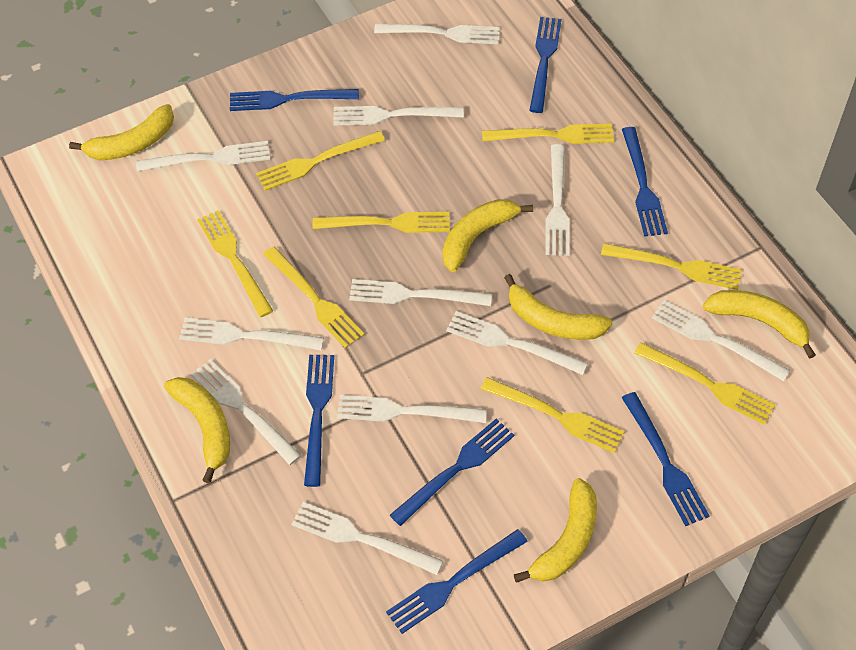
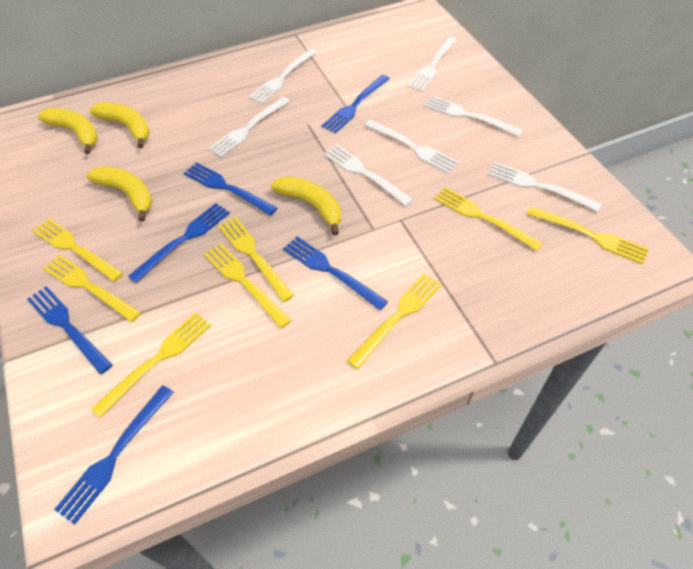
blue fork: [230,89,359,111] [304,355,334,487] [386,529,528,634] [390,419,514,526] [529,17,562,113] [622,127,668,237] [622,392,710,526] = 7 -> [27,286,112,374] [54,385,174,525] [128,203,230,283] [184,162,277,216] [283,236,388,310] [321,75,390,134] = 6
white fork: [136,141,270,172] [179,318,324,350] [191,359,301,465] [291,502,443,575] [333,106,464,125] [337,395,487,423] [349,279,492,306] [374,24,500,44] [446,311,588,375] [545,144,570,256] [652,300,790,382] = 11 -> [208,97,290,157] [249,49,317,104] [324,145,413,206] [365,120,459,173] [408,36,457,92] [424,96,523,137] [488,162,601,212] = 7
yellow banana: [69,104,174,160] [164,377,230,483] [443,199,533,272] [504,274,612,340] [514,478,597,583] [703,290,816,359] = 6 -> [37,108,98,154] [86,166,152,222] [89,102,150,148] [270,176,341,235] = 4

